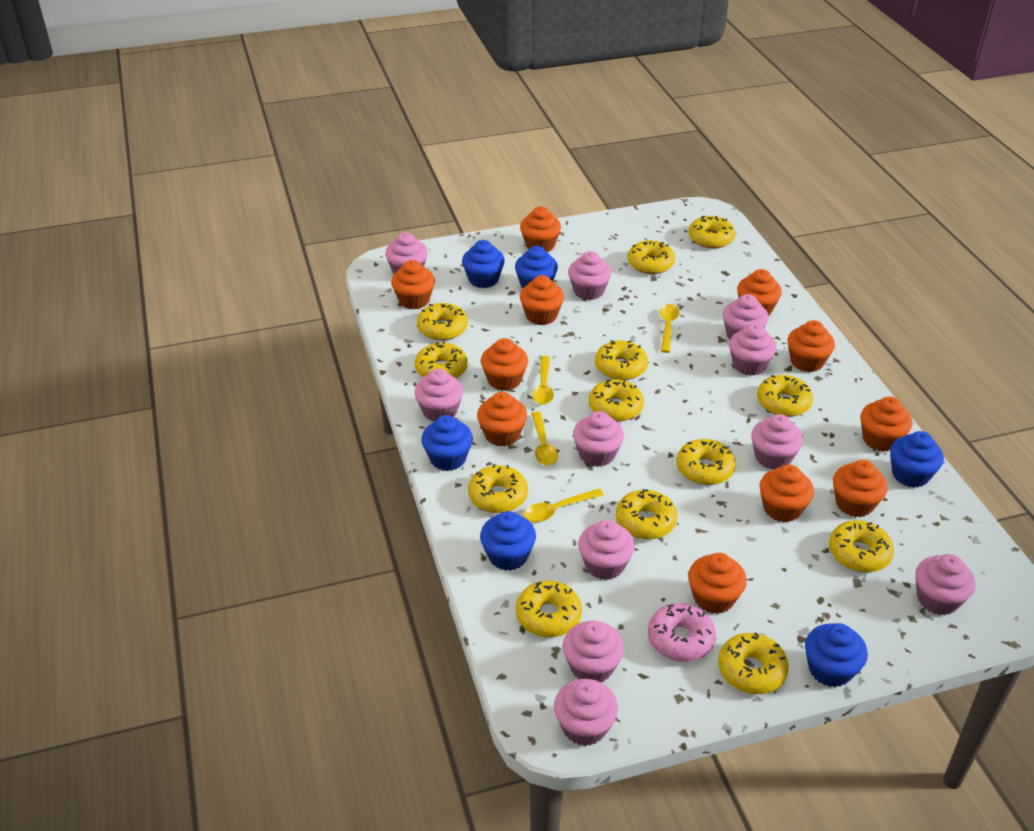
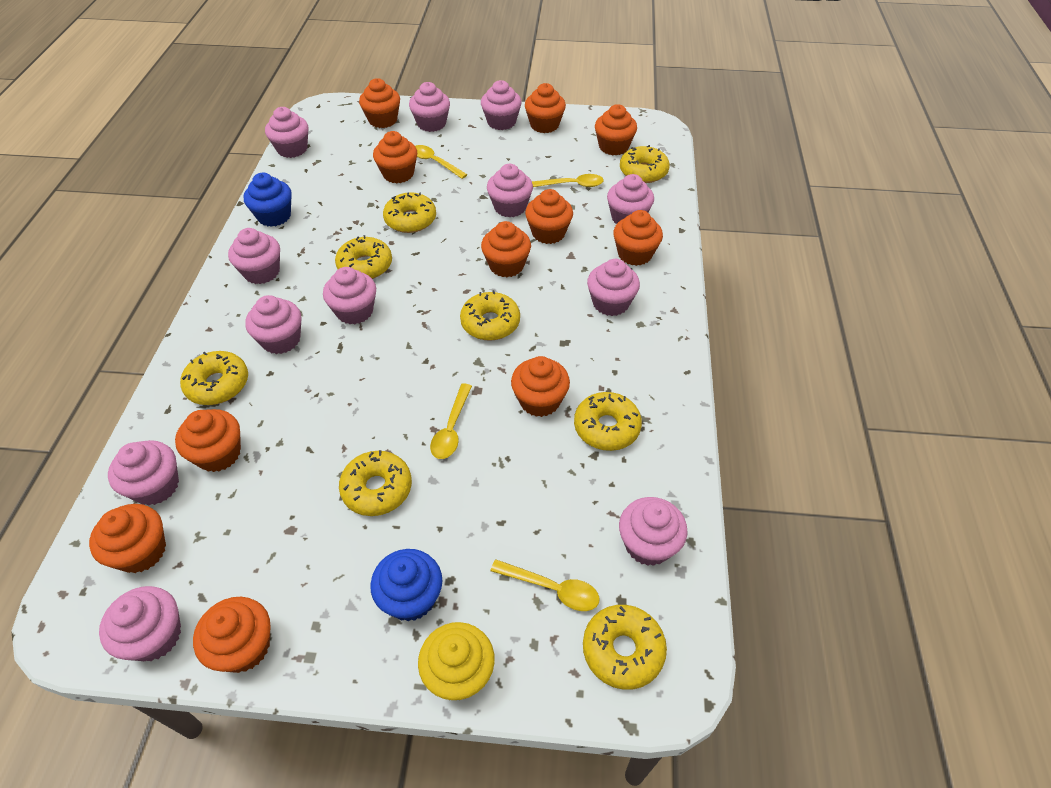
blue cupcake: [421,415,473,471] [462,240,505,288] [480,511,536,571] [515,246,558,289] [805,623,868,687] [890,431,944,488] = 6 -> [244,172,292,227] [370,549,442,621] = 2
pink cupcake: [385,232,428,274] [414,369,463,421] [554,679,618,746] [563,621,624,682] [568,251,611,300] [573,411,624,467] [578,520,635,580] [723,294,768,339] [729,324,777,376] [751,414,803,469] [915,554,976,615] = 11 -> [99,586,181,661] [108,440,179,505] [228,228,280,284] [245,295,301,354] [265,107,308,158] [323,267,376,324] [409,82,450,132] [481,80,522,130] [487,164,533,218] [587,259,640,316] [607,174,654,224] [619,497,688,566] = 12
pink donut: [648,603,716,662] = 1 -> none = 0
yellow cupcake: none = 0 -> [418,622,495,700] = 1
yellow donut: [415,341,468,378] [417,303,468,340] [468,464,528,513] [516,581,582,638] [589,379,644,422] [595,340,648,380] [616,489,677,539] [627,240,675,274] [677,439,736,485] [689,216,735,248] [718,633,789,694] [757,375,813,417] [829,520,894,572] = 13 -> [180,351,248,405] [335,235,392,279] [339,450,412,516] [383,192,436,233] [460,290,520,341] [574,392,642,451] [583,605,667,690] [620,145,670,183] = 8

